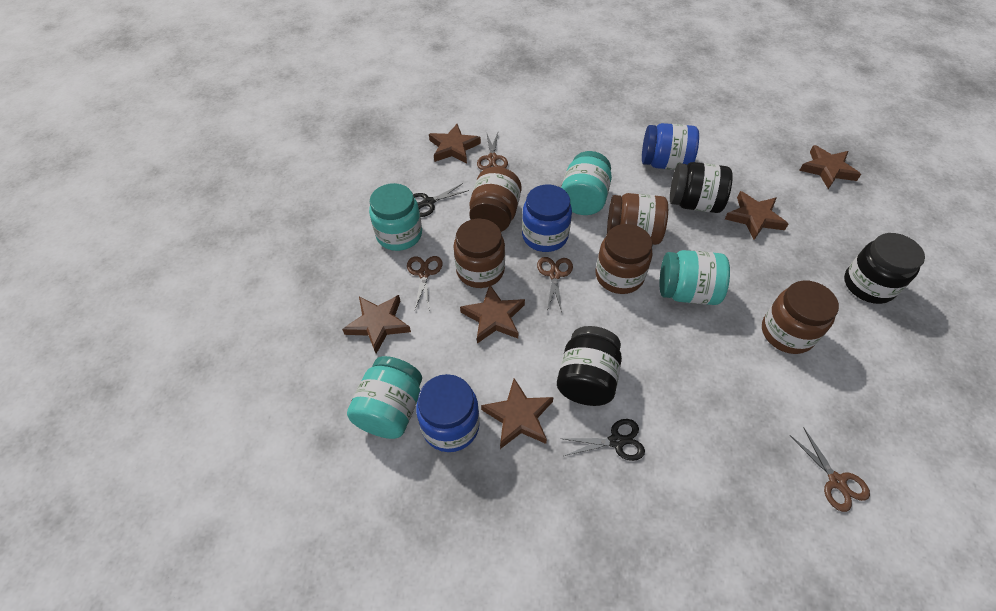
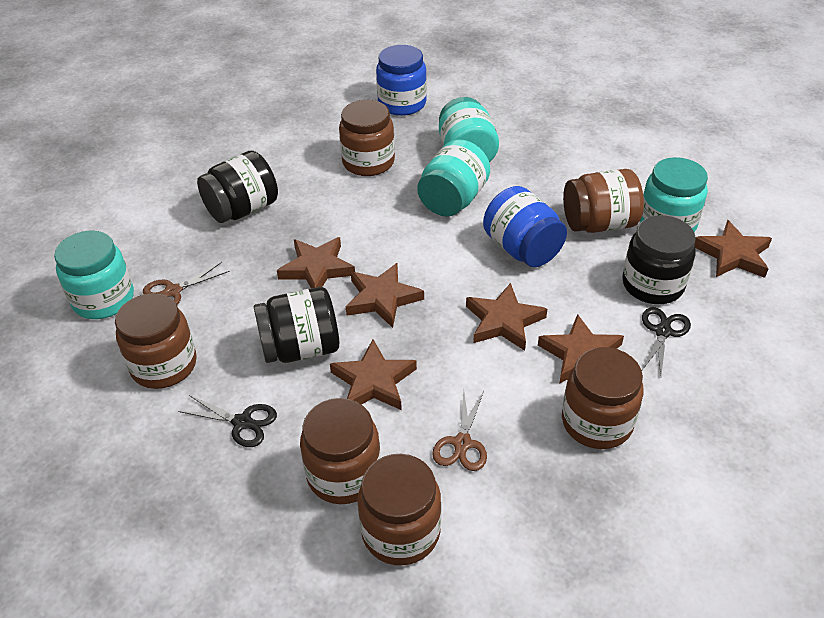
blue jar: [416,374,480,452] [522,185,572,252] [642,123,699,170] = 3 -> [376,45,427,116] [483,186,567,267] = 2
brown jar: [454,219,505,288] [469,167,522,232] [596,224,652,294] [607,193,668,245] [762,280,839,354] = 5 -> [115,293,197,389] [300,398,381,504] [339,100,395,176] [358,454,441,565] [562,347,644,449] [563,169,644,233] = 6
brown scissors: [407,256,442,311] [477,132,508,170] [537,257,573,312] [790,427,870,512] = 4 -> [143,262,230,304] [432,391,487,471] = 2

